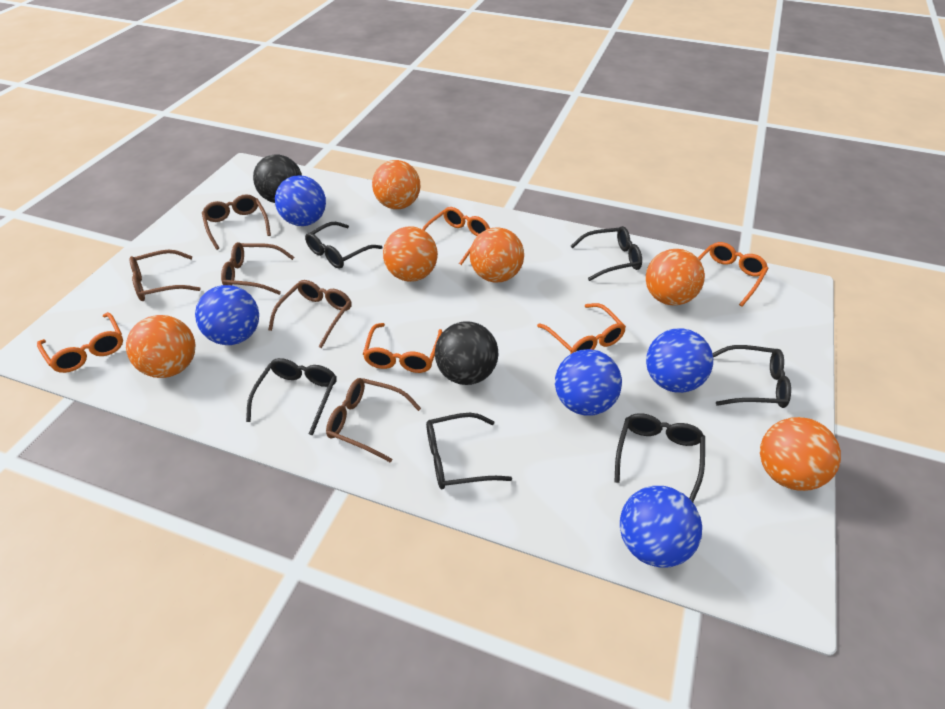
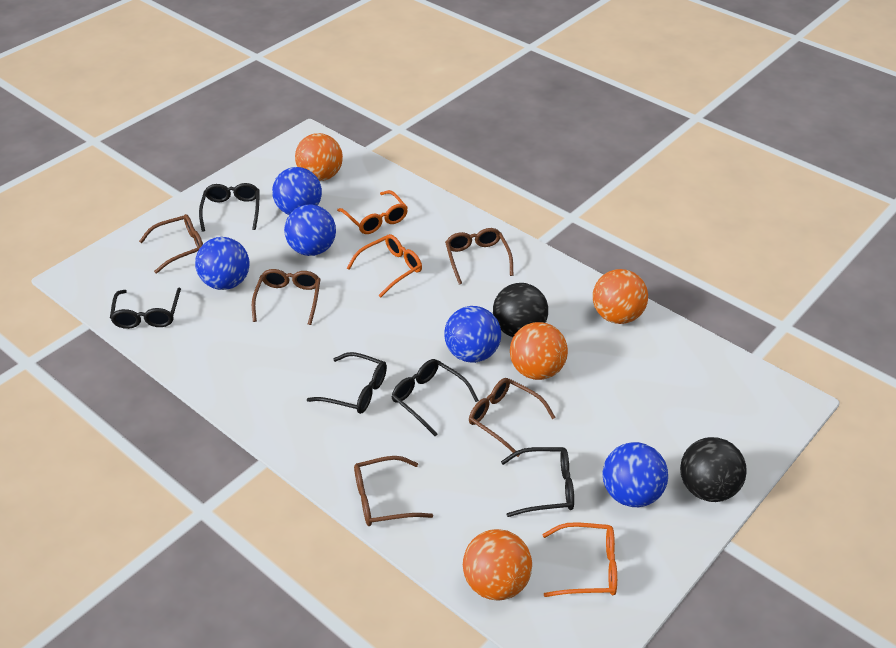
black glasses: [246,358,337,435] [305,222,383,269] [426,413,512,489] [571,226,642,281] [614,413,705,502] [712,345,791,408] = 6 -> [110,288,181,329] [199,183,260,232] [307,352,387,414] [391,359,479,436] [501,447,574,517] = 5
orange ball: [126,315,195,378] [372,160,420,209] [383,226,438,282] [470,227,524,282] [646,249,705,306] [760,417,841,491] = 6 -> [295,133,343,181] [463,529,532,601] [510,322,568,380] [593,269,648,324] = 4
orange glasses: [37,312,123,373] [363,323,443,373] [422,207,490,265] [537,303,626,354] [698,242,769,307] = 5 -> [337,190,408,234] [347,234,422,298] [542,522,617,597] = 3

